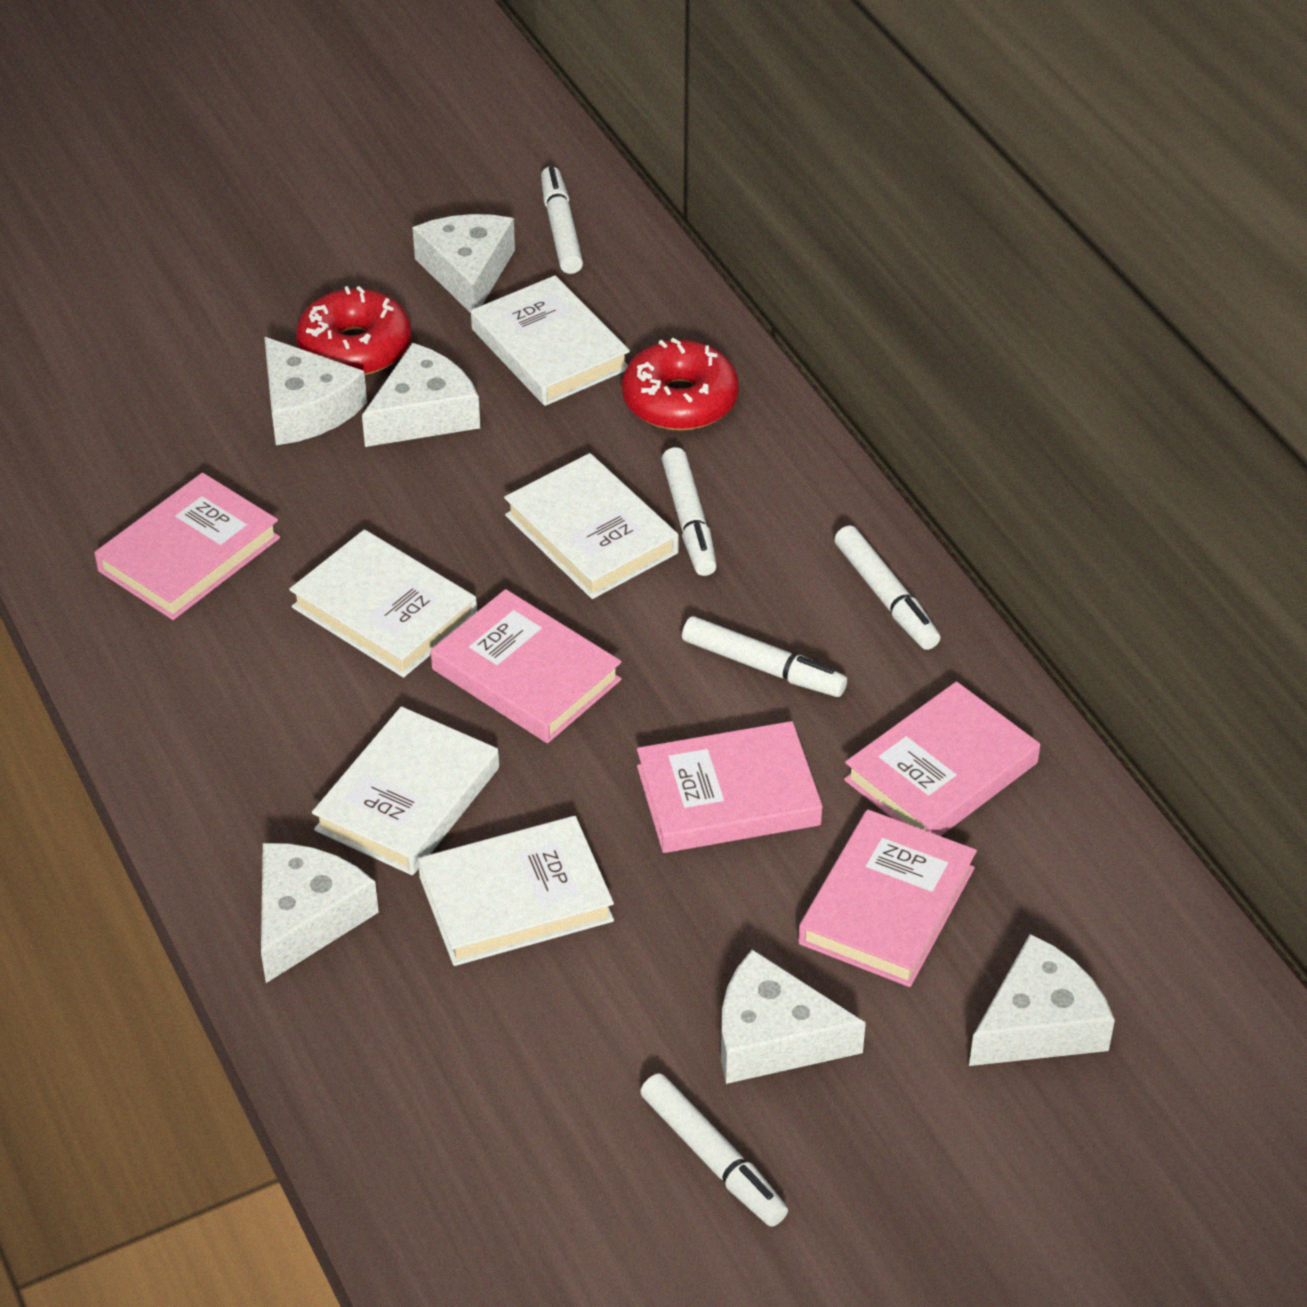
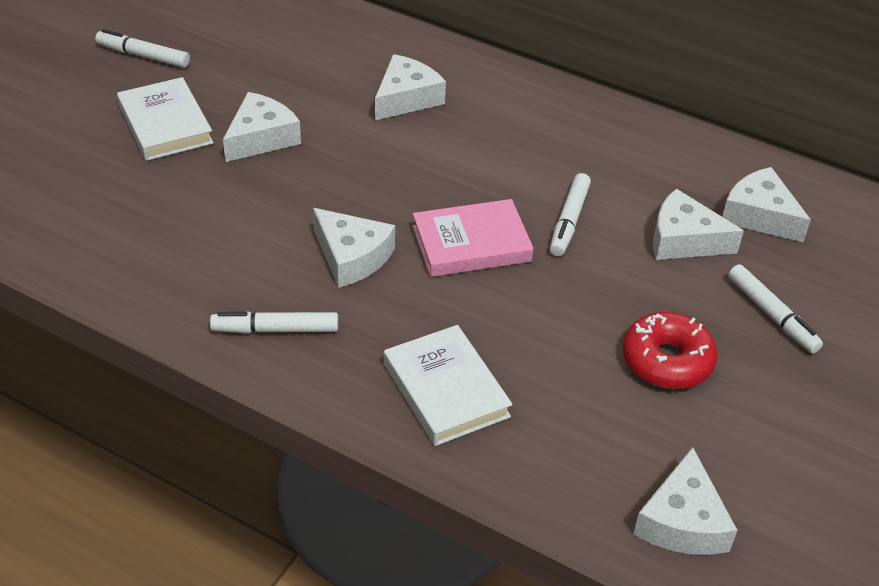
pink book: [94,473,280,620] [431,589,622,743] [637,721,823,853] [798,810,977,987] [844,681,1040,836] = 5 -> [412,199,533,277] = 1
red donut: [296,286,411,375] [622,338,739,431] = 2 -> [623,312,717,389] = 1
white book: [289,529,477,678] [312,706,499,875] [418,816,614,966] [471,275,630,406] [504,453,679,599] = 5 -> [117,77,214,161] [384,325,513,446] = 2
white marker: [541,166,583,274] [640,1073,788,1227] [662,447,717,576] [682,616,847,697] [834,525,940,650] = 5 -> [95,29,190,68] [210,311,338,334] [550,173,591,256] [728,264,823,353] = 4

